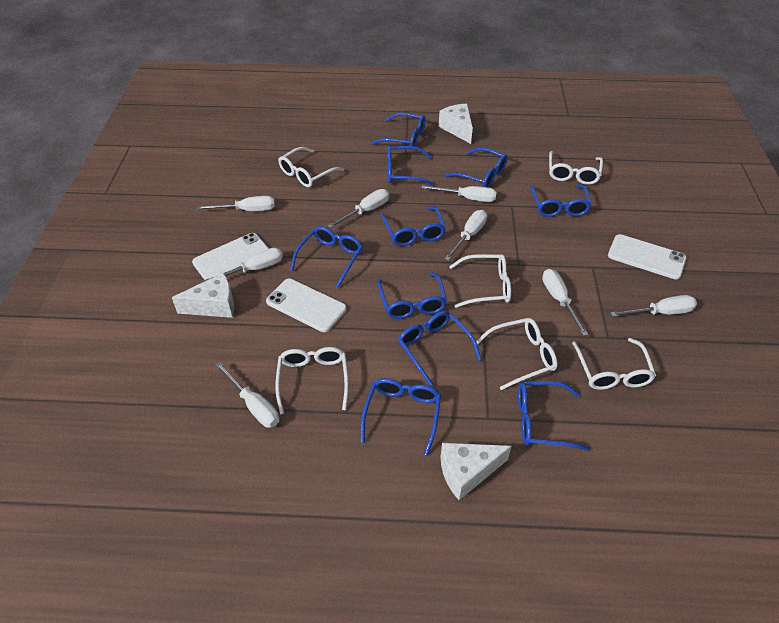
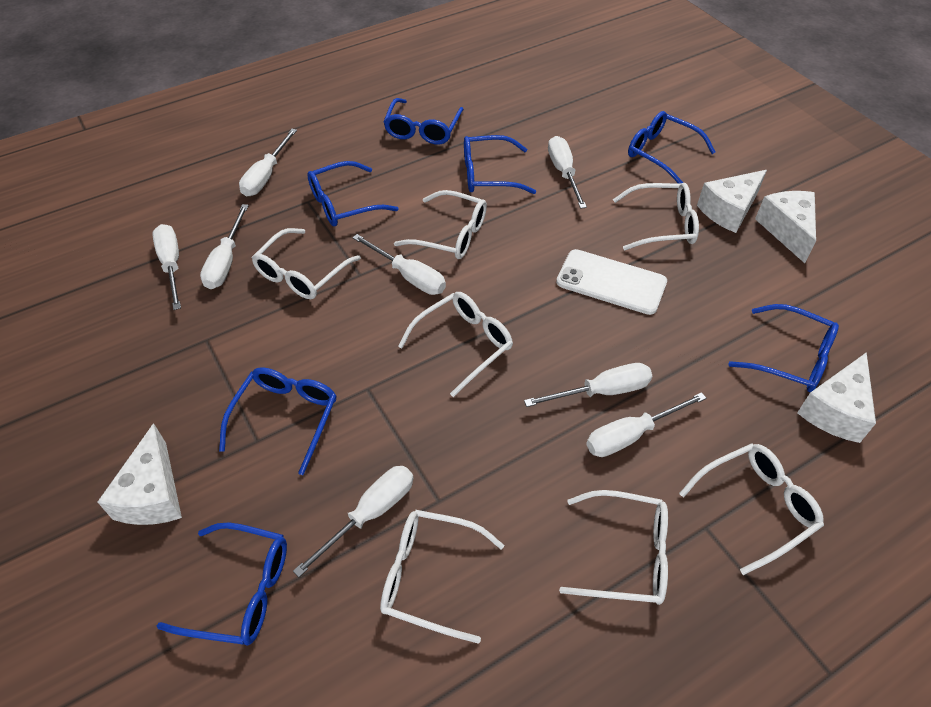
blue glasses: [290,226,363,288] [361,378,441,455] [372,112,425,146] [378,272,447,319] [382,206,446,246] [387,146,435,186] [398,311,482,387] [445,147,508,187] [518,381,590,451] [529,185,592,217] = 10 -> [157,523,287,646] [219,368,337,475] [307,161,398,226] [383,98,464,145] [464,135,536,194] [628,111,716,183] [729,304,839,392] = 7
white cheese: [172,273,234,318] [438,104,473,144] [441,443,512,500] = 3 -> [98,423,182,525] [697,170,767,233] [755,191,816,263] [797,352,876,443] = 4
white glasses: [275,347,349,414] [278,147,344,187] [449,254,511,308] [476,318,557,390] [549,151,603,185] [572,338,656,390] = 6 -> [252,228,361,299] [380,510,504,644] [394,190,487,259] [398,292,513,397] [559,490,668,605] [613,183,699,250] [679,443,824,575] = 7
white phone: [192,233,269,280] [266,279,347,332] [608,234,687,279] = 3 -> [556,249,667,315] = 1

